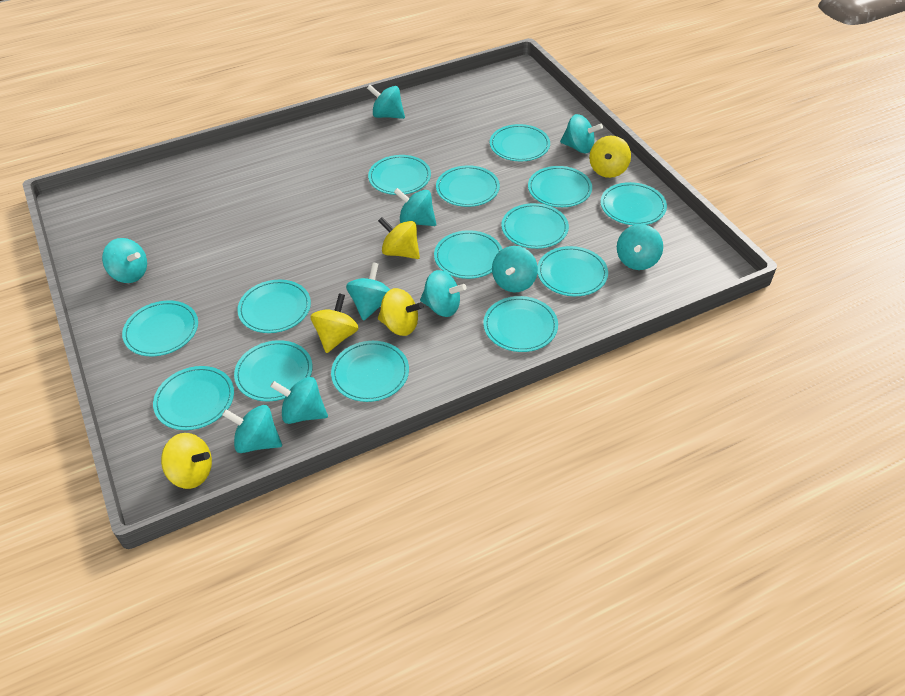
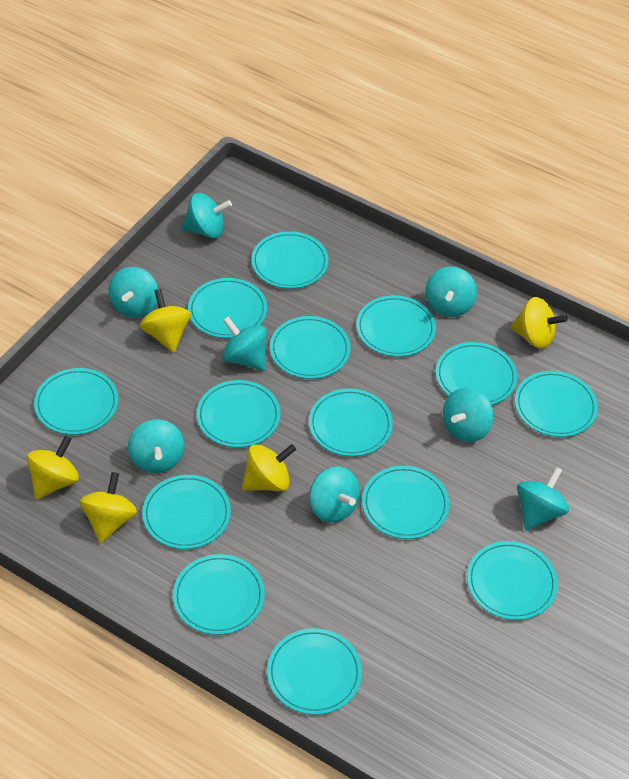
turquoise spinning top: [102,238,147,283] [222,405,282,453] [270,377,328,424] [346,262,390,321] [367,85,405,119] [394,188,436,226] [420,270,467,317] [492,246,538,292] [560,114,603,153] [617,224,663,270] = 10 -> [109,267,158,318] [128,419,184,473] [181,193,232,238] [223,317,267,371] [309,466,360,523] [425,266,477,317] [443,388,493,442] [517,467,569,530] = 8

